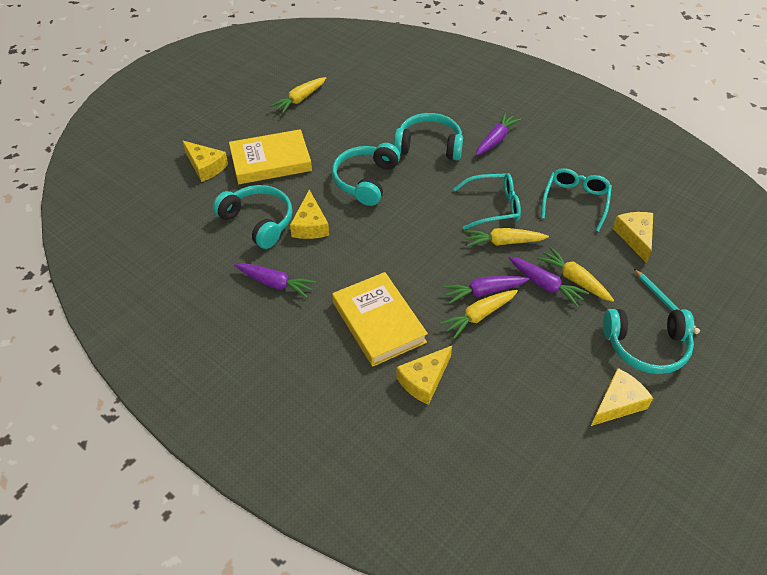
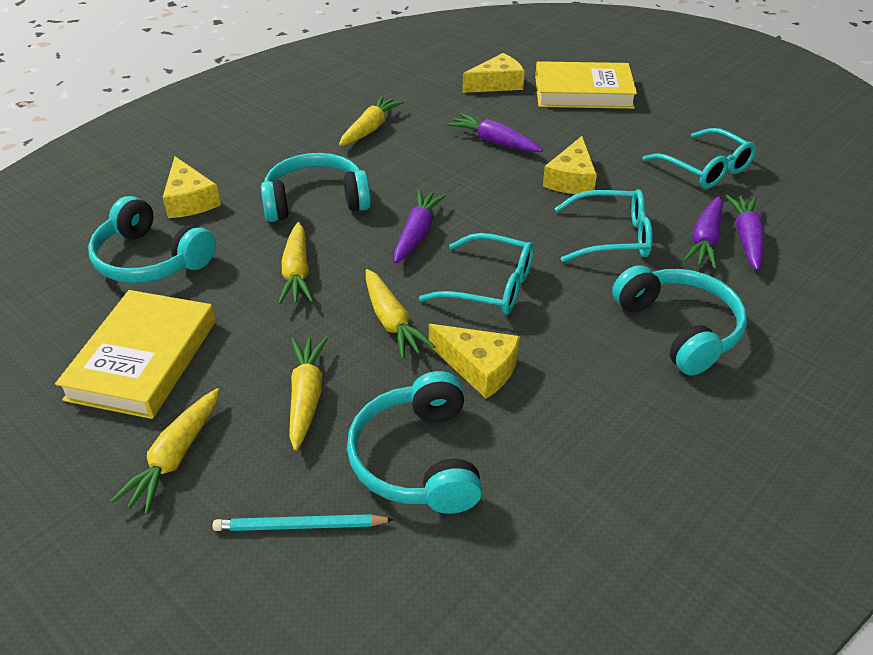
turquoise glasses: [454,173,521,230] [541,168,612,232] = 2 -> [419,233,534,315] [554,189,653,262] [643,128,756,189] = 3
yellow carrot: [270,77,326,114] [440,290,518,339] [465,228,549,247] [537,247,614,302] = 4 -> [110,388,219,514] [278,222,313,305] [289,337,328,451] [339,96,404,146] [366,269,435,359] = 5
yellow cheese: [183,141,228,182] [290,190,329,239] [396,346,452,405] [591,368,653,426] [613,212,653,263] = 5 -> [162,157,221,218] [429,324,520,399] [462,53,525,93] [543,136,597,194] = 4

